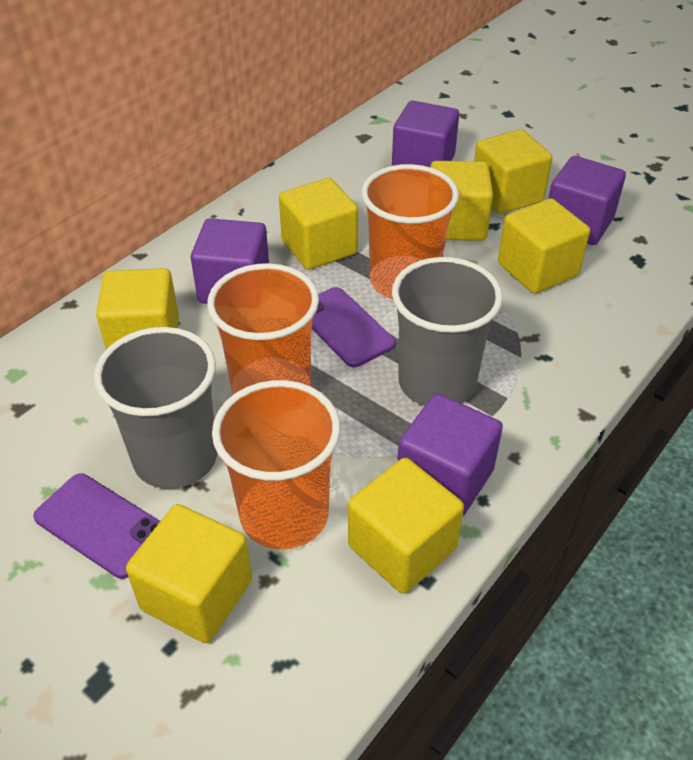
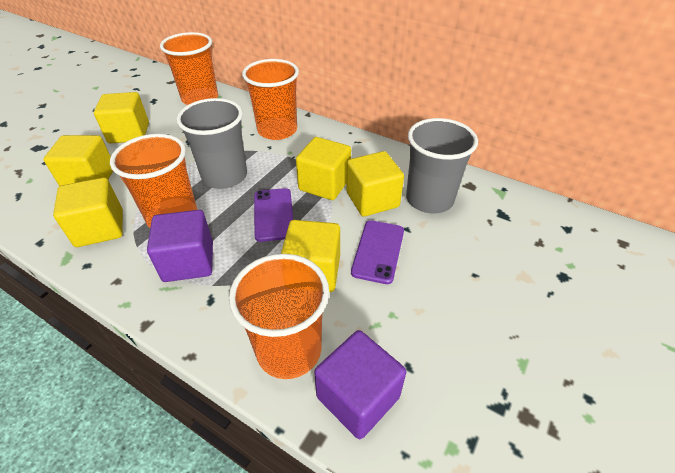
orange cup: [207,263,319,395] [212,380,340,550] [361,164,459,299] = 3 -> [110,134,197,228] [160,32,218,105] [229,254,329,379] [242,59,299,140] = 4
purple cube: [191,218,269,304] [392,101,459,167] [397,394,503,516] [548,156,626,245] = 4 -> [147,210,213,282] [314,330,406,439] = 2
yellow cube: [96,268,179,349] [126,504,252,643] [279,178,358,270] [348,458,464,594] [430,161,493,241] [474,129,552,214] [498,198,590,294] = 7 -> [43,135,113,186] [53,178,123,247] [94,92,149,144] [281,220,340,292] [296,137,351,200] [346,151,404,217] = 6

